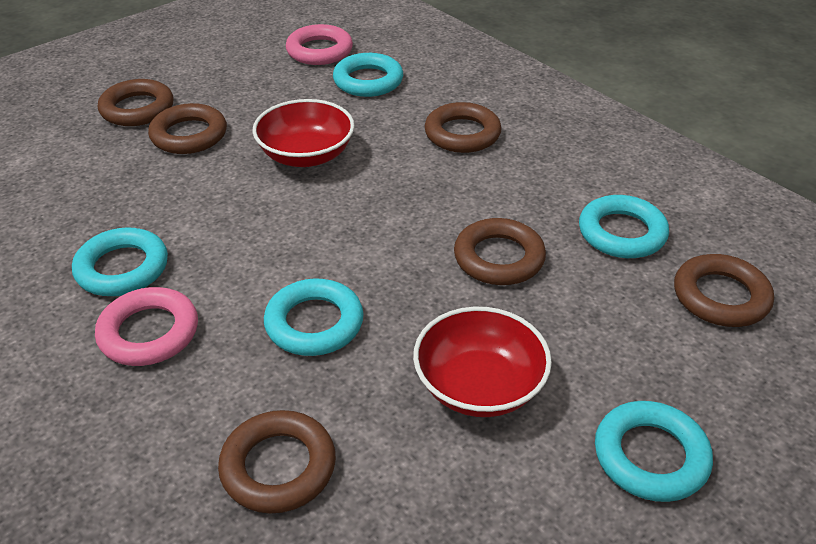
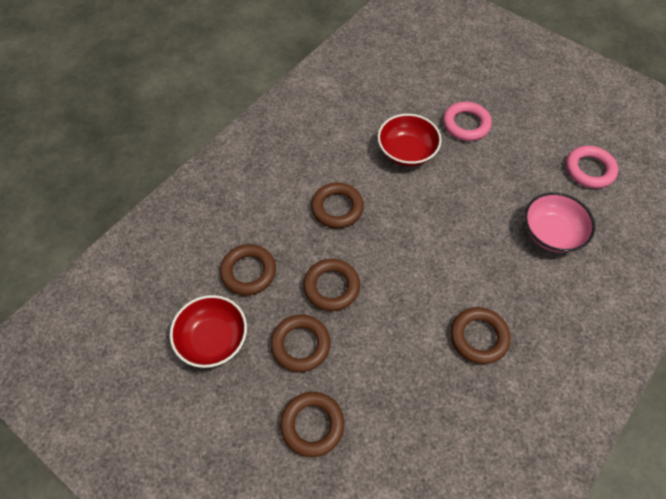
pink bowl: none = 0 -> [524,192,595,253] = 1
turquoise ring: [72,227,168,296] [264,279,364,356] [333,53,403,97] [579,195,669,258] [595,401,713,502] = 5 -> none = 0

